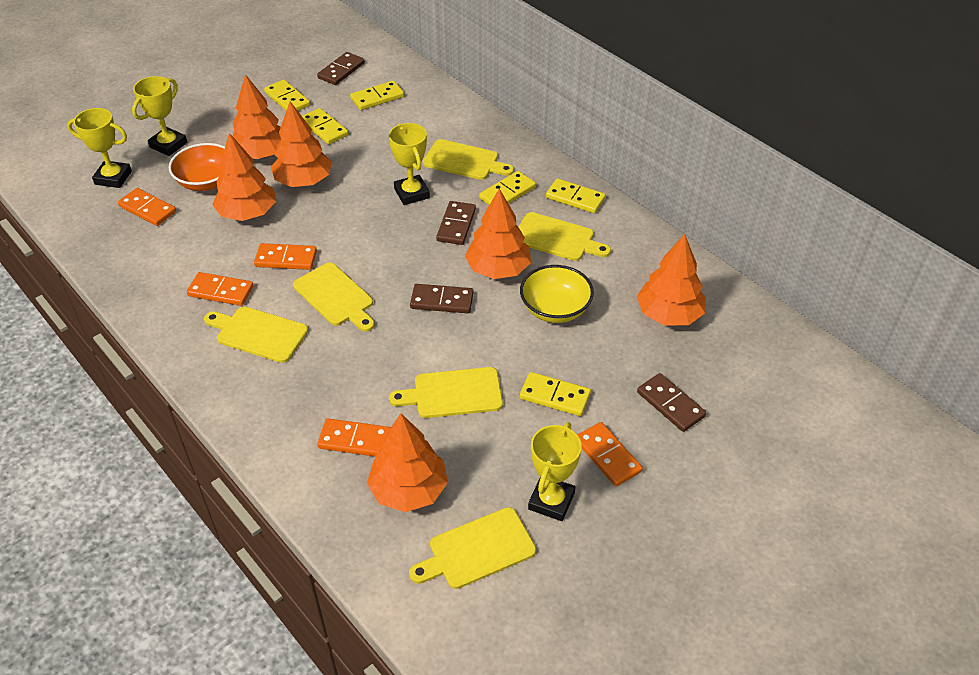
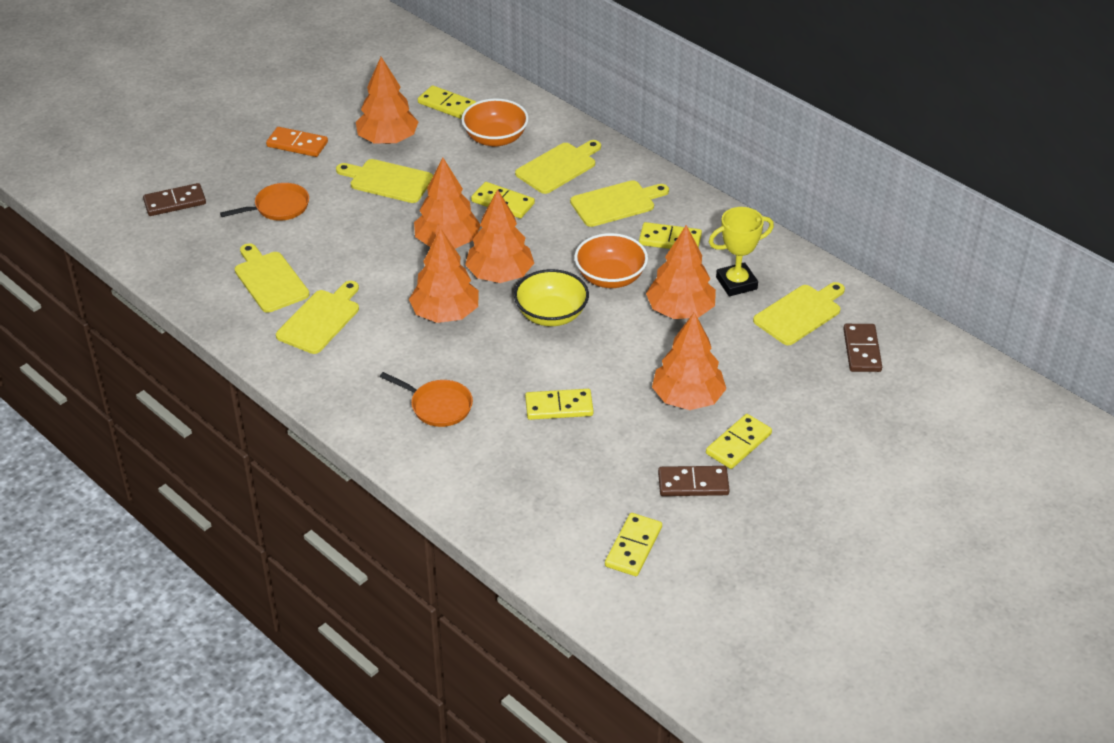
brown domino: [317,52,365,85] [410,284,474,313] [436,201,476,245] [637,373,706,432] = 4 -> [143,183,206,216] [658,466,729,496] [843,324,882,372] = 3
orange bowl: [169,143,225,191] = 1 -> [461,98,529,147] [574,233,648,288] = 2
orange domino: [118,188,176,226] [187,272,254,306] [254,243,317,270] [317,418,390,456] [577,422,643,486] = 5 -> [266,127,328,157] = 1
orange pan: none = 0 -> [220,183,309,221] [380,372,473,427] = 2
yellow trophy: [67,108,132,188] [132,76,187,156] [389,123,430,205] [528,423,582,521] = 4 -> [709,207,774,296] = 1

